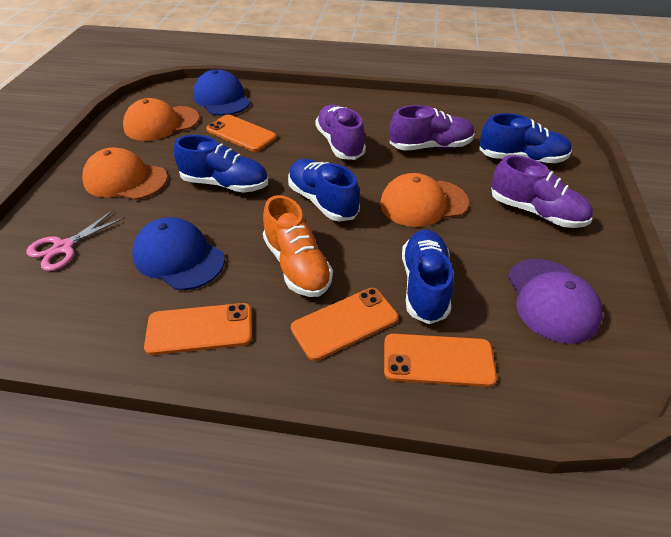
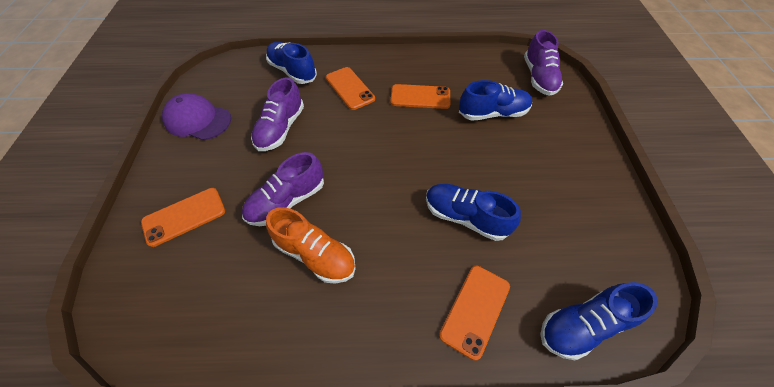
blue cap: [132,217,225,290] [193,69,251,116] = 2 -> none = 0
orange cap: [82,147,168,200] [123,98,199,141] [380,173,469,227] = 3 -> none = 0
pink scissors: [27,210,125,271] = 1 -> none = 0

